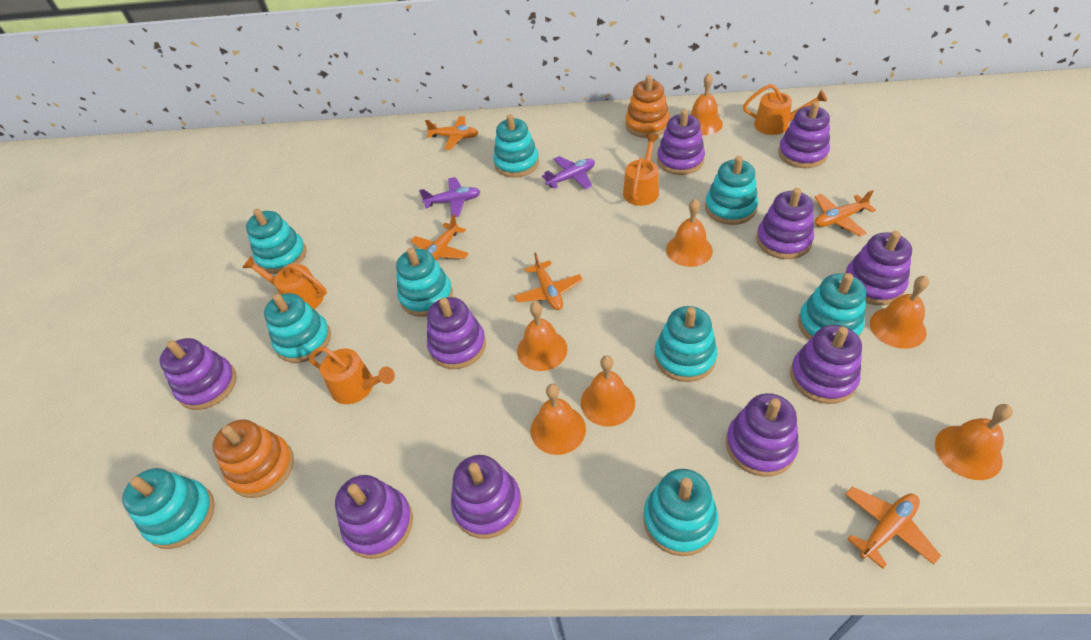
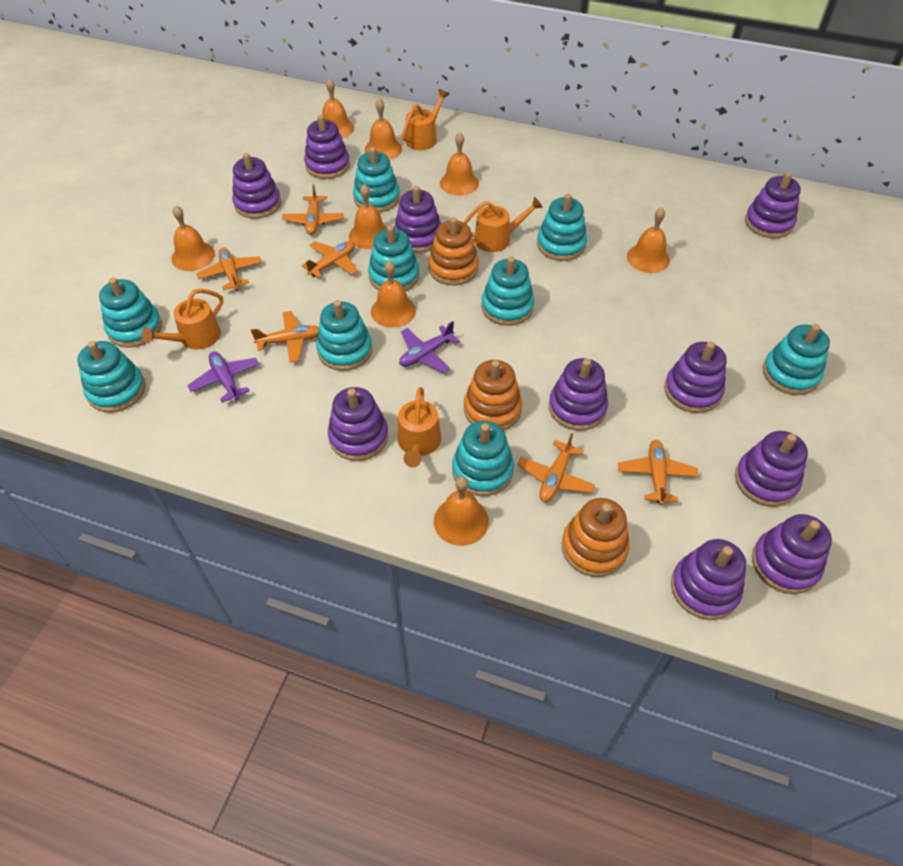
orange bell: [517,302,568,371] [531,384,586,455] [581,355,635,426] [666,199,713,267] [690,73,723,135] [870,276,929,349] [935,404,1013,480] = 7 -> [171,205,215,271] [322,78,354,138] [349,184,387,249] [365,98,402,160] [371,261,416,328] [434,476,489,546] [440,132,479,196] [627,207,670,273] = 8
orange plane: [411,214,469,260] [425,116,478,150] [514,252,583,310] [815,190,876,236] [845,486,941,569] = 5 -> [196,247,262,291] [251,311,319,363] [282,184,344,235] [301,241,358,278] [517,433,595,502] [618,440,699,505] = 6
orange stacking toy: [212,420,294,498] [625,75,670,138] = 2 -> [428,217,479,285] [464,360,522,431] [562,498,630,577] = 3

